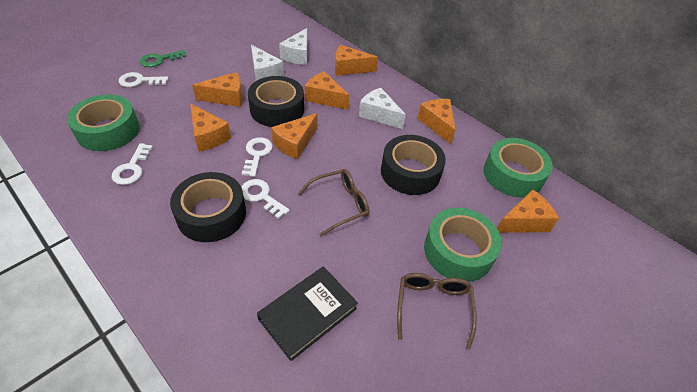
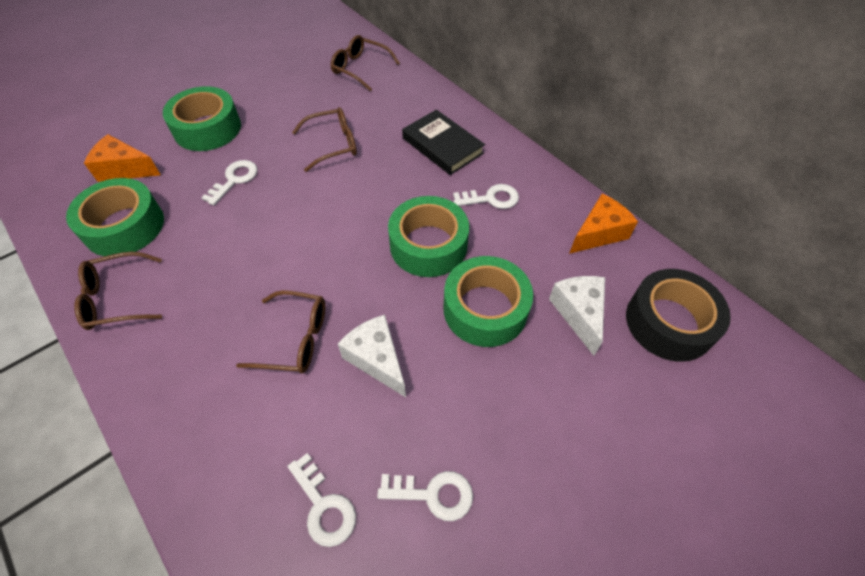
black tape: [170,172,246,242] [248,76,304,127] [381,135,446,195] = 3 -> [626,269,731,362] = 1
brown glasses: [298,169,369,236] [397,273,477,349] = 2 -> [74,252,162,330] [236,290,325,373] [292,107,357,172] [331,35,400,91] = 4
green key: [140,50,187,67] = 1 -> none = 0
green tape: [67,95,139,151] [424,208,502,282] [484,138,553,198] = 3 -> [66,178,164,256] [163,86,241,151] [388,196,469,277] [443,256,533,347] = 4
orange cheese: [190,104,231,152] [192,72,243,107] [271,113,317,160] [305,71,350,110] [335,45,378,76] [417,99,455,144] [497,190,559,233] = 7 -> [84,134,161,182] [569,194,638,254] = 2
white cheese: [251,45,284,81] [279,28,307,65] [359,88,406,129] = 3 -> [338,315,406,397] [549,276,605,356] = 2

